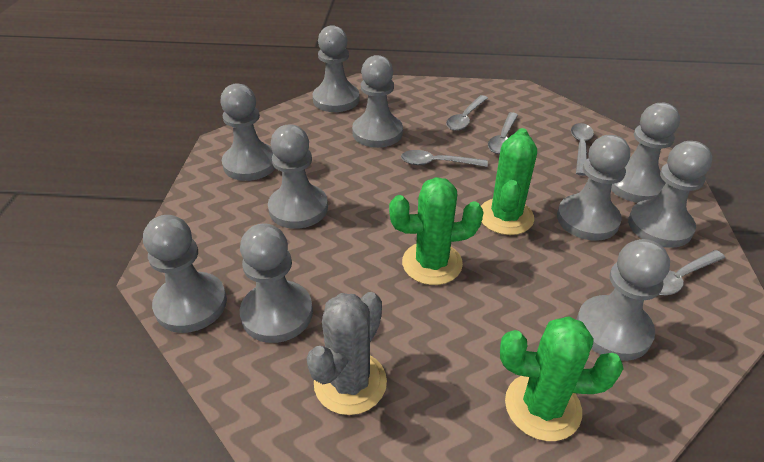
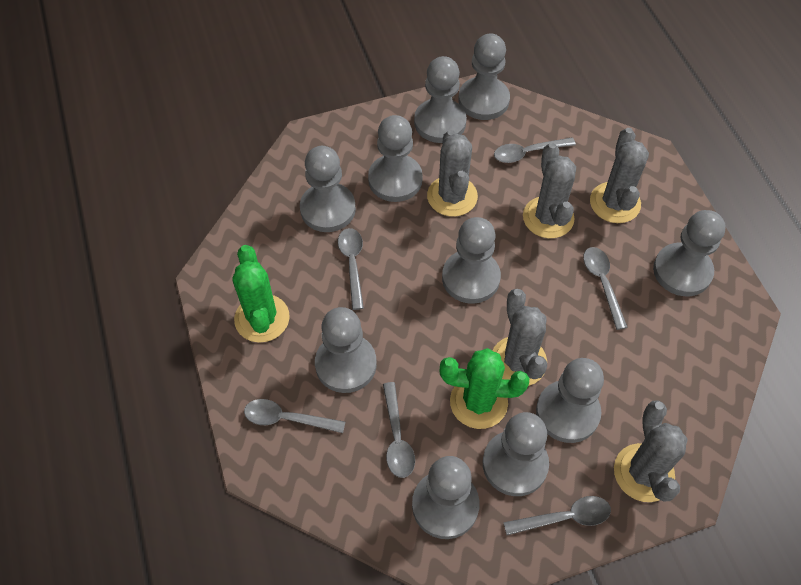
green cactus: [389,177,484,285] [481,128,537,235] [500,316,623,441] = 3 -> [233,245,290,343] [439,348,529,429] = 2
grey cactus: [307,292,387,415] = 1 -> [427,130,478,217] [492,289,547,386] [523,143,576,238] [590,128,649,223] [614,400,688,502] = 5
grey spoon: [401,150,488,167] [446,95,488,131] [488,112,518,154] [571,123,594,176] [659,250,725,295] = 5 -> [244,399,345,433] [338,228,364,310] [383,382,415,478] [494,137,576,163] [503,496,611,535] [583,247,627,330] = 6

